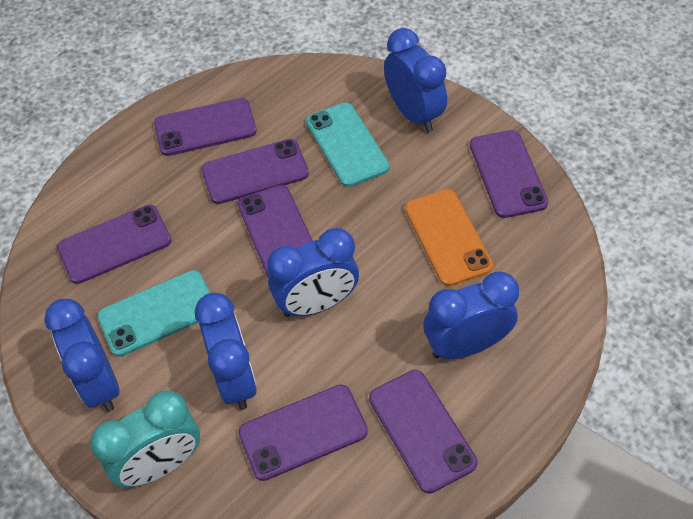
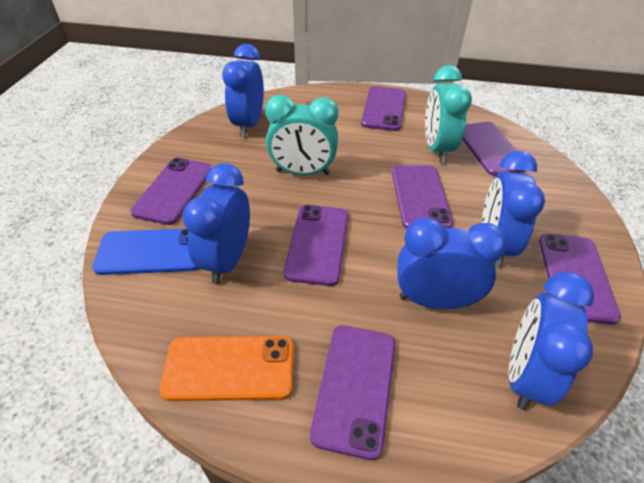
blue phone: none = 0 -> [92,228,199,275] = 1
turquoise clock: [90,390,200,488] = 1 -> [265,95,339,175] [425,65,472,163] = 2
turquoise phone: [97,270,210,357] [306,103,390,187] = 2 -> none = 0

